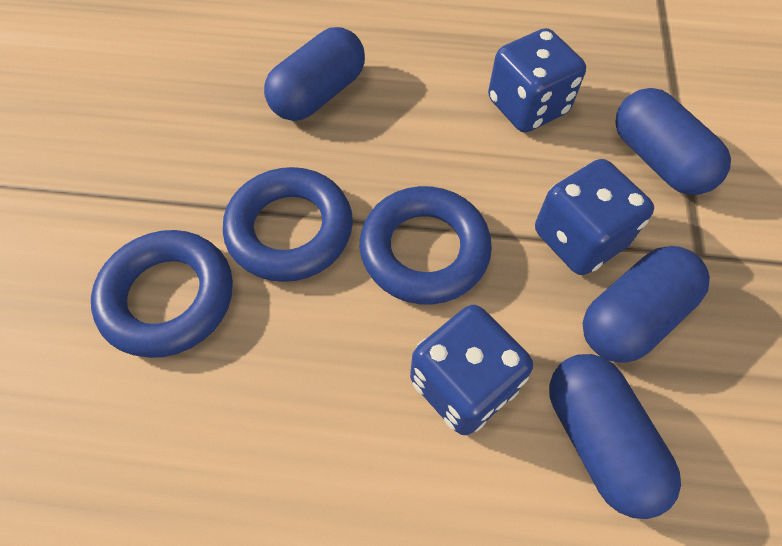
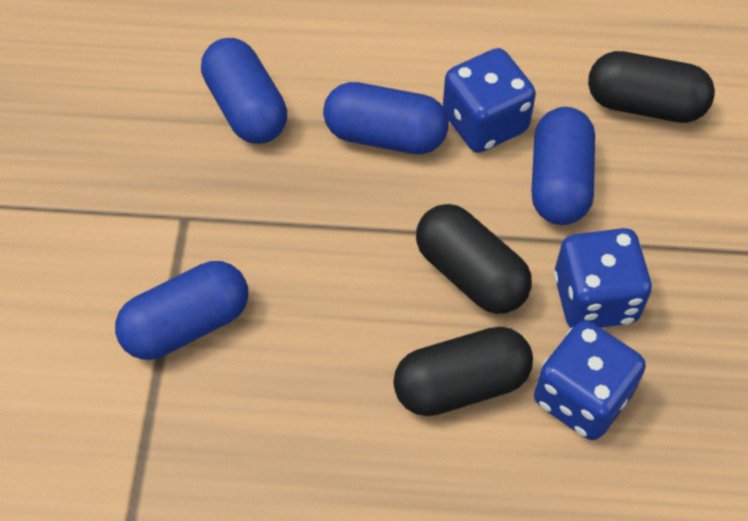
black capsule: none = 0 -> [393,327,533,416] [416,204,532,314] [588,51,715,123] = 3
blue ring: [91,230,233,358] [223,167,353,282] [360,186,492,305] = 3 -> none = 0

